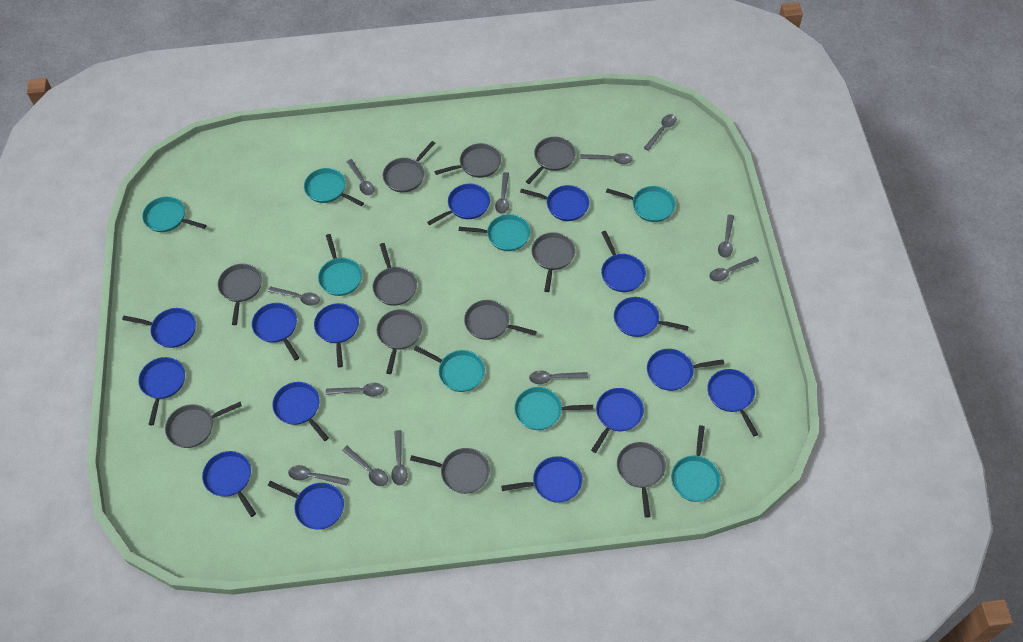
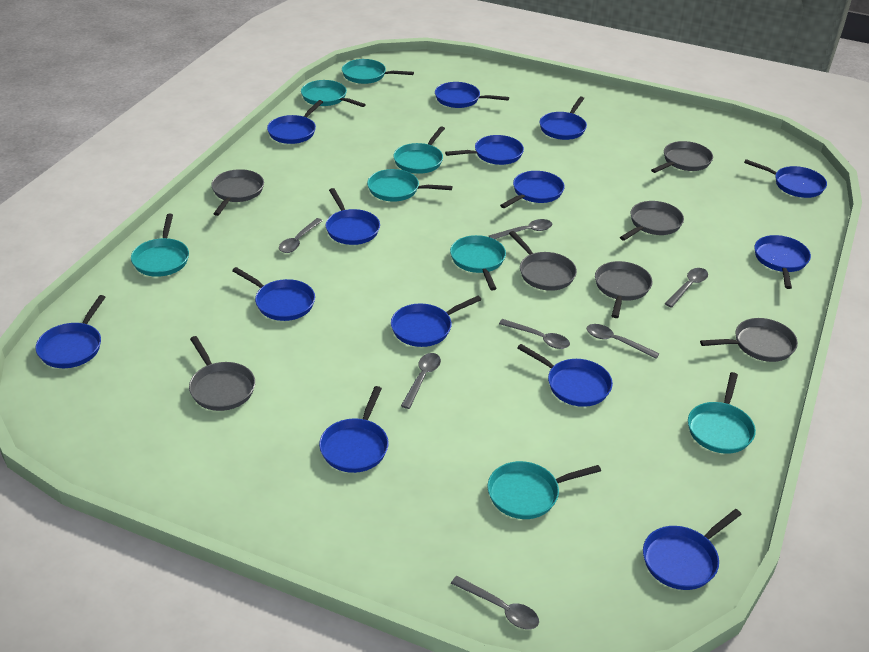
blue pan: [122,308,196,348] [138,357,185,425] [202,451,256,517] [252,303,299,360] [268,481,344,530] [272,382,329,441] [314,303,359,367] [427,184,490,225] [501,456,582,503] [520,185,589,221] [591,388,644,453] [601,231,646,292] [614,297,689,337] [647,349,724,391] [707,369,758,436] = 15 -> [35,295,106,368] [232,267,315,321] [267,100,323,144] [319,386,389,473] [326,188,380,245] [391,296,481,347] [435,82,509,108] [445,135,524,165] [500,171,564,208] [517,344,613,407] [540,96,587,140] [643,509,742,590] [744,159,827,198] [754,235,811,289] = 14
grey pan: [165,402,242,448] [218,264,262,325] [373,243,417,306] [377,309,422,374] [383,141,435,192] [410,448,490,494] [434,143,501,178] [464,300,537,340] [526,137,576,184] [531,232,575,292] [617,442,666,518] = 11 -> [189,336,255,411] [211,169,264,216] [509,231,577,291] [595,261,652,318] [620,201,684,241] [651,141,713,173] [700,318,798,362] = 7
grey spoon: [268,286,320,306] [288,465,349,486] [326,383,384,397] [342,446,388,486] [347,159,375,195] [391,430,408,485] [495,172,509,214] [529,370,588,384] [580,153,633,164] [644,114,677,151] [709,256,759,282] [718,215,734,258] = 12 -> [279,218,323,253] [401,353,441,409] [451,576,539,629] [489,219,552,239] [499,319,570,349] [586,324,660,359] [665,268,708,308] = 7

